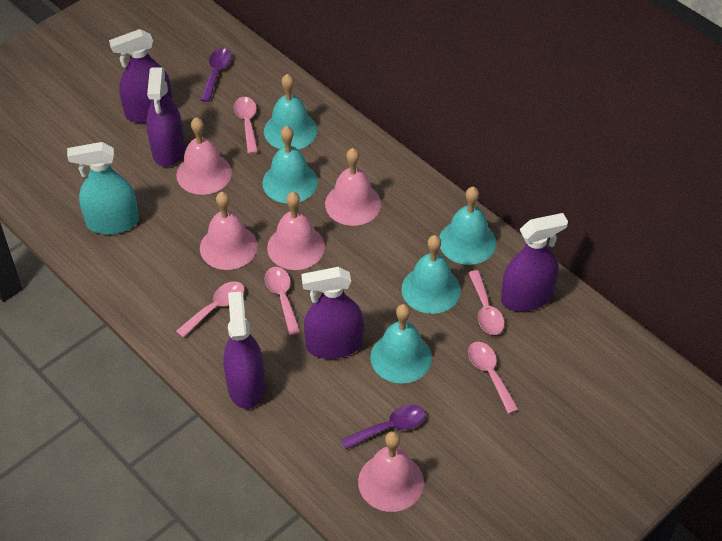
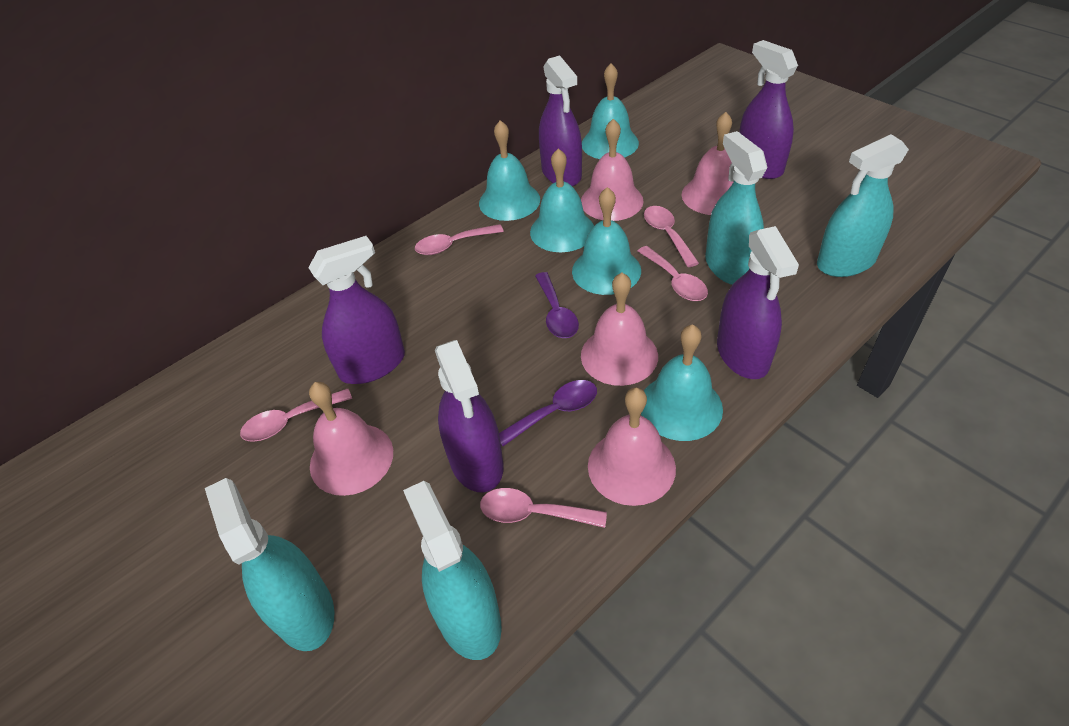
turquoise spray bottle: [67,142,139,235] = 1 -> [205,478,334,651] [403,481,502,660] [705,131,767,285] [817,134,909,277] = 4

